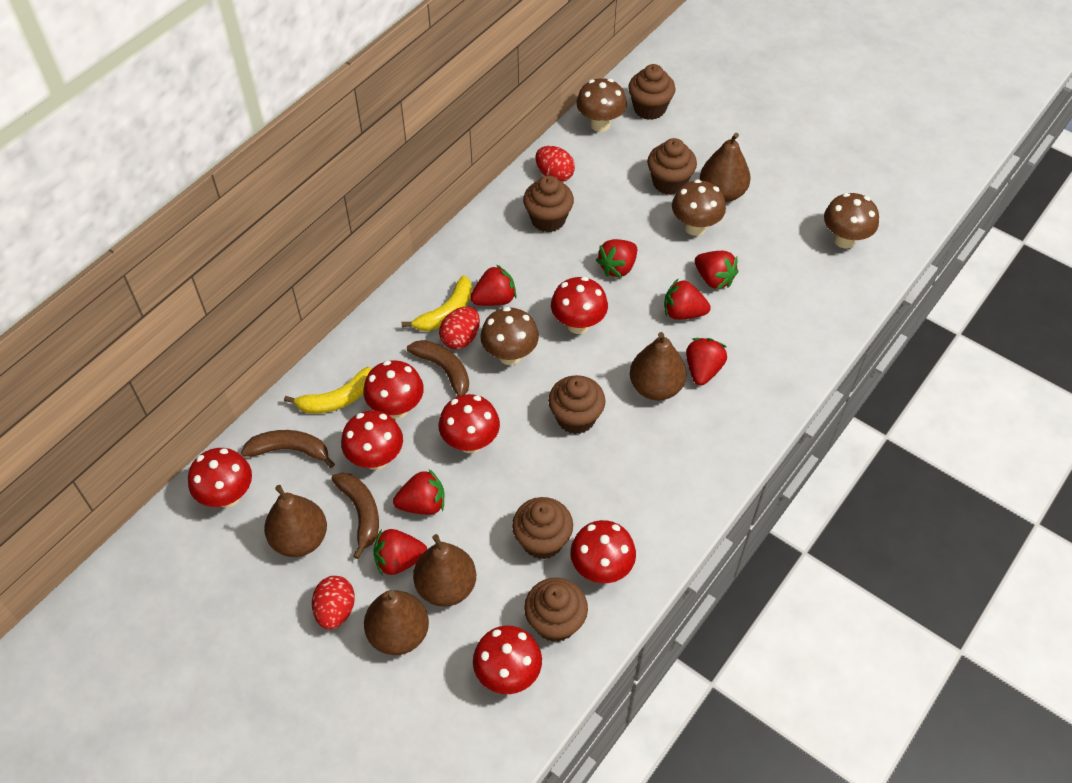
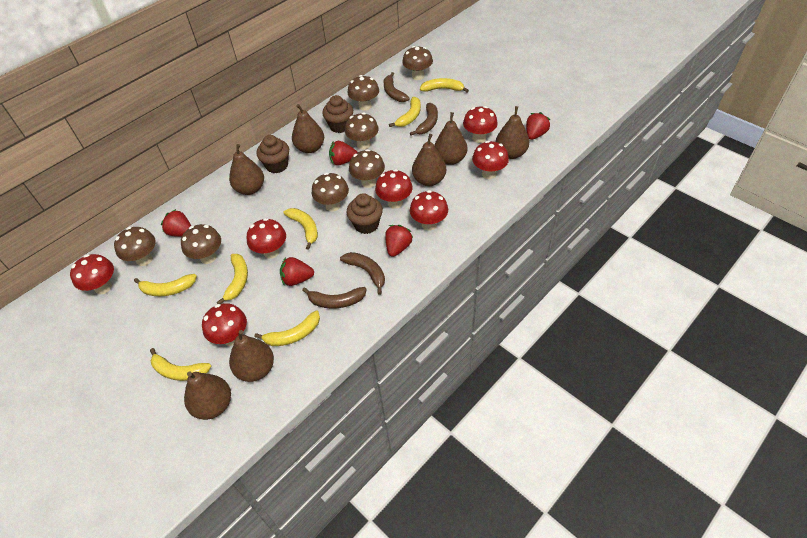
brown banana: [241,430,335,468] [331,473,379,559] [407,340,469,396] = 3 -> [302,287,367,309] [340,252,385,295] [383,72,410,102] [410,103,438,135] = 4
brown cupcake: [512,497,573,559] [523,175,574,232] [524,578,588,642] [548,375,606,434] [628,64,675,120] [647,138,697,195] = 6 -> [257,135,289,173] [322,95,353,133] [346,193,383,234] = 3
brown mushroom: [480,307,539,365] [576,78,627,132] [672,179,726,236] [824,193,879,249] = 4 -> [114,227,156,266] [181,224,221,264] [312,173,349,211] [345,112,379,150] [348,75,379,111] [349,149,385,188] [402,46,433,80] = 7
brown pear: [264,485,327,557] [364,590,429,655] [413,534,476,607] [630,332,687,400] [700,133,750,202] = 5 -> [184,372,231,420] [229,144,264,195] [229,330,274,382] [292,104,324,153] [412,134,446,186] [434,112,467,165] [496,106,529,159] = 7
red egg: [312,576,355,630] [439,307,480,349] [535,146,575,182] = 3 -> none = 0
red strawberry: [373,529,427,575] [393,469,444,515] [470,264,517,306] [596,239,637,278] [664,278,711,320] [686,338,727,385] [695,251,738,290] = 7 -> [161,209,191,237] [280,257,314,286] [329,141,357,165] [385,225,413,257] [526,112,550,140] = 5
yellow banana: [284,367,372,414] [402,275,472,331] = 2 -> [134,274,197,296] [150,348,211,381] [217,254,248,304] [254,311,320,346] [283,208,318,250] [389,97,421,127] [420,78,469,92] = 7

